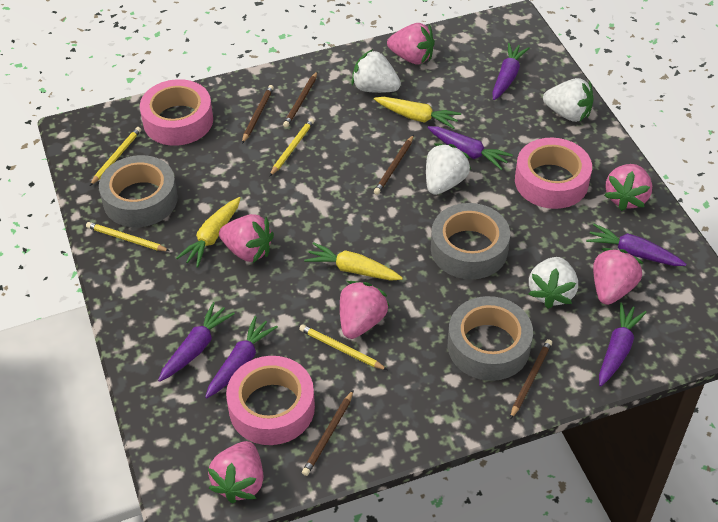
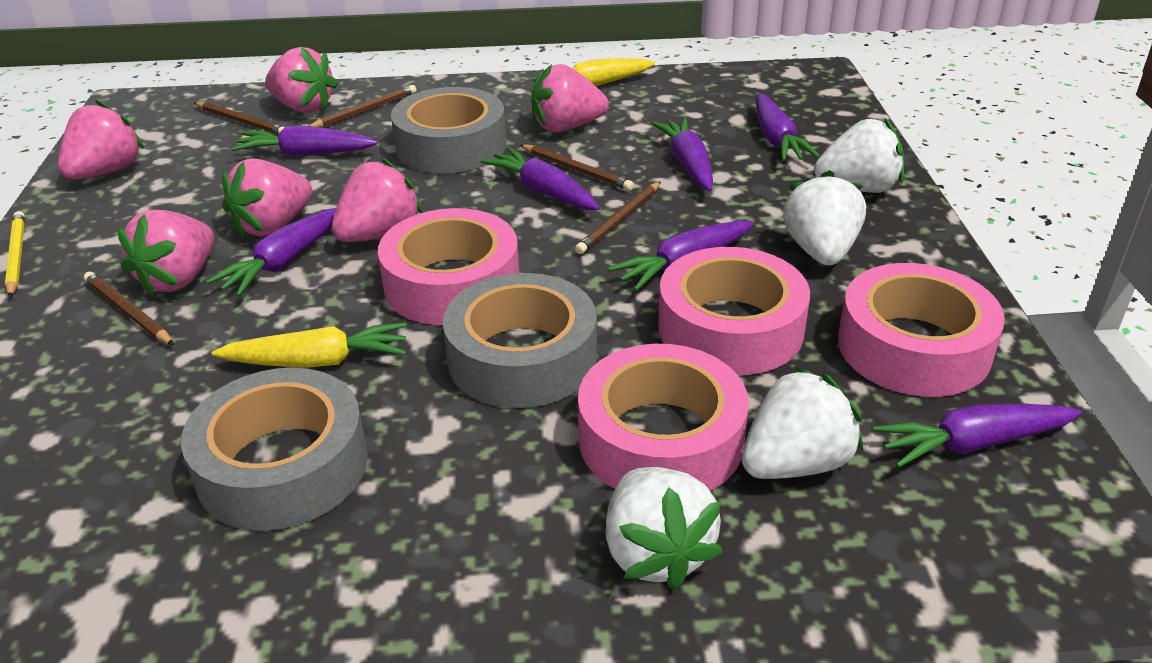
pink tape: [140,79,213,146] [226,356,315,445] [515,138,592,209] = 3 -> [378,208,519,325] [578,344,749,491] [658,247,810,375] [838,263,1005,397] = 4
purple carrot: [158,302,235,382] [205,316,278,398] [427,126,513,170] [492,43,530,100] [586,224,686,266] [599,303,647,386] = 6 -> [206,208,336,296] [231,126,378,156] [481,147,600,210] [608,221,754,291] [651,118,713,191] [756,93,820,161] [872,404,1082,468] = 7
yellow carrot: [176,197,240,268] [304,242,403,281] [374,97,461,129] = 3 -> [212,322,407,368] [531,58,655,86] = 2
yellow pencil: [86,222,170,251] [90,127,141,186] [270,118,314,176] [299,325,387,370] = 4 -> [5,211,25,298] = 1

